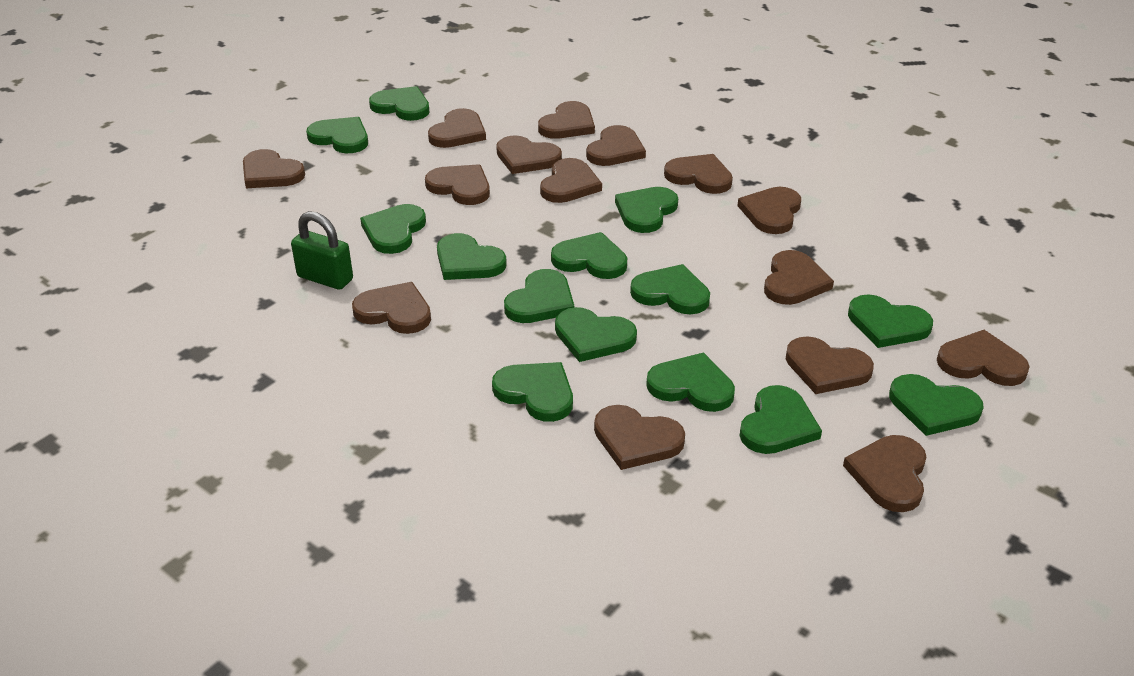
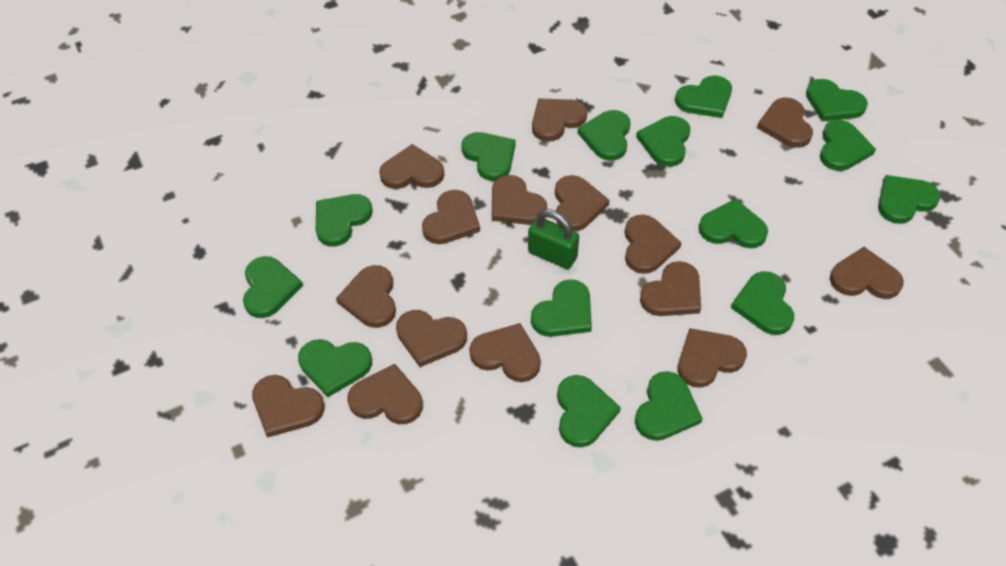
green heart: [306,117,368,153] [360,204,426,254] [369,86,430,121] [437,233,507,280] [492,362,573,422] [504,269,575,323] [551,232,627,279] [555,307,637,362] [615,187,678,233] [630,264,710,314] [646,352,735,412] [739,385,822,454] [848,294,933,348] [889,374,983,436] = 14 -> [243,256,303,318] [298,339,372,397] [316,194,373,247] [461,132,516,181] [531,279,592,337] [557,375,621,448] [578,110,631,161] [635,371,703,441] [636,116,690,167] [675,75,732,118] [699,199,768,248] [731,271,794,335] [806,79,868,121] [820,120,876,171] [878,175,941,224] = 15

